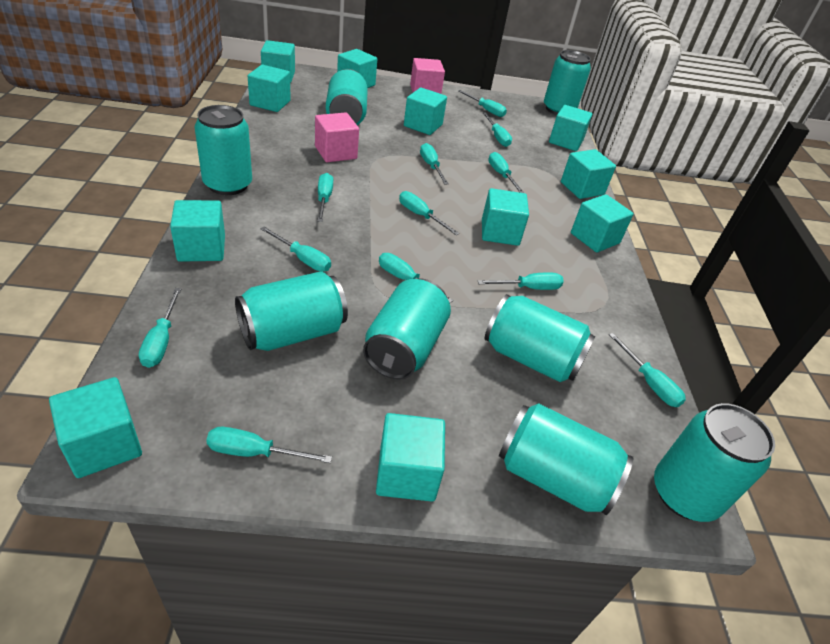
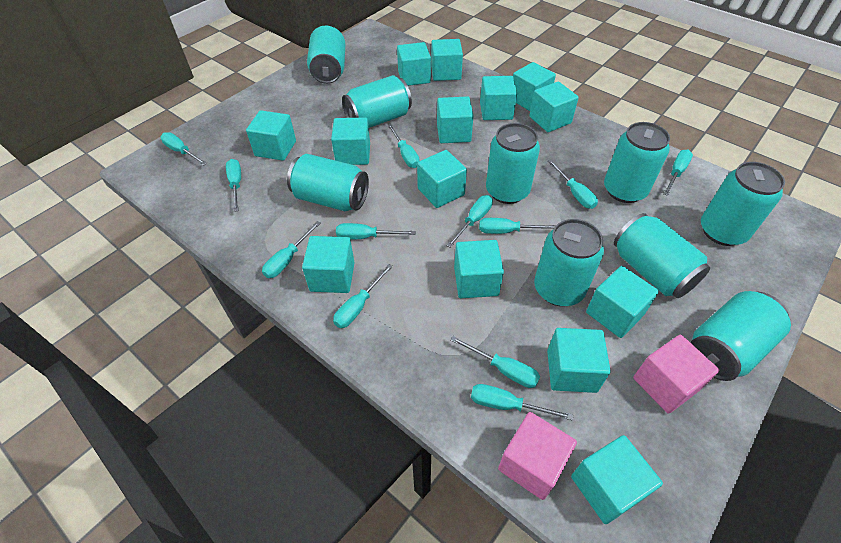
turquoise can: [195,105,252,195] [235,271,348,351] [326,69,368,125] [363,278,451,380] [485,294,595,382] [499,403,633,515] [544,50,591,115] [654,403,775,522] = 8 -> [287,154,369,211] [307,26,345,84] [342,75,412,128] [486,123,540,204] [534,219,604,306] [604,122,670,203] [614,213,710,298] [690,291,791,381] [701,162,785,246] = 9
turquoise cube: [49,377,142,478] [170,200,225,262] [248,65,291,112] [261,40,295,83] [337,49,377,88] [376,413,445,502] [404,88,447,135] [482,188,529,246] [549,105,592,151] [561,149,616,199] [571,194,634,253] = 11 -> [246,110,296,161] [302,236,355,293] [331,117,370,165] [397,42,431,86] [417,150,467,208] [431,39,463,81] [437,96,473,143] [454,240,504,298] [480,76,517,120] [513,62,556,111] [529,81,579,132] [547,328,611,393] [571,435,663,524] [586,266,659,338] = 14

